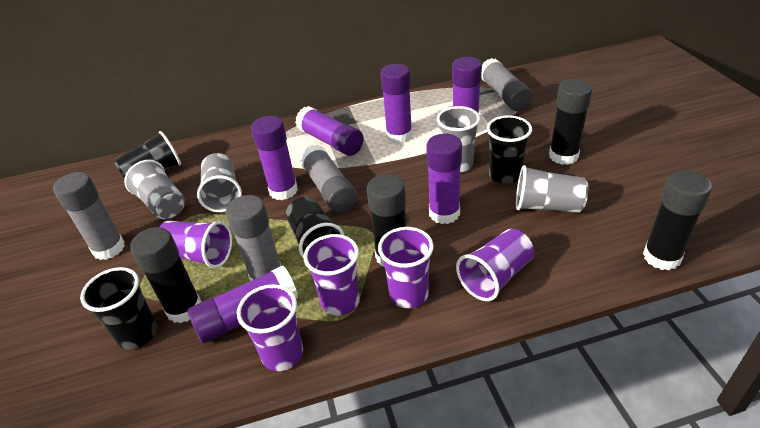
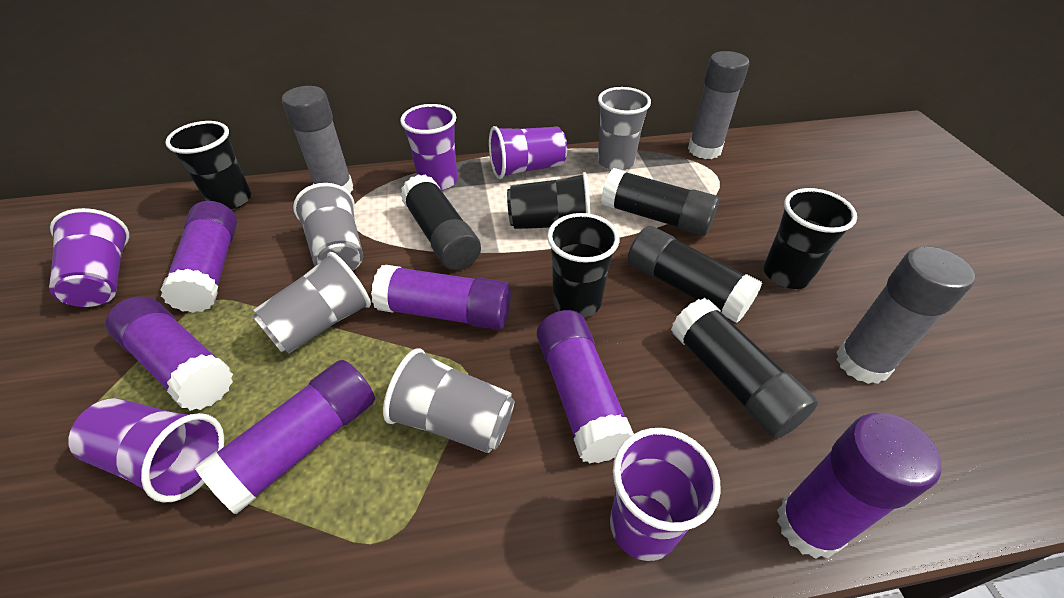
grey glue stick: [53,172,125,260] [226,195,281,281] [300,145,357,212] [481,58,533,111] = 4 -> [282,86,353,194] [688,51,749,159] [836,246,975,384] = 3

